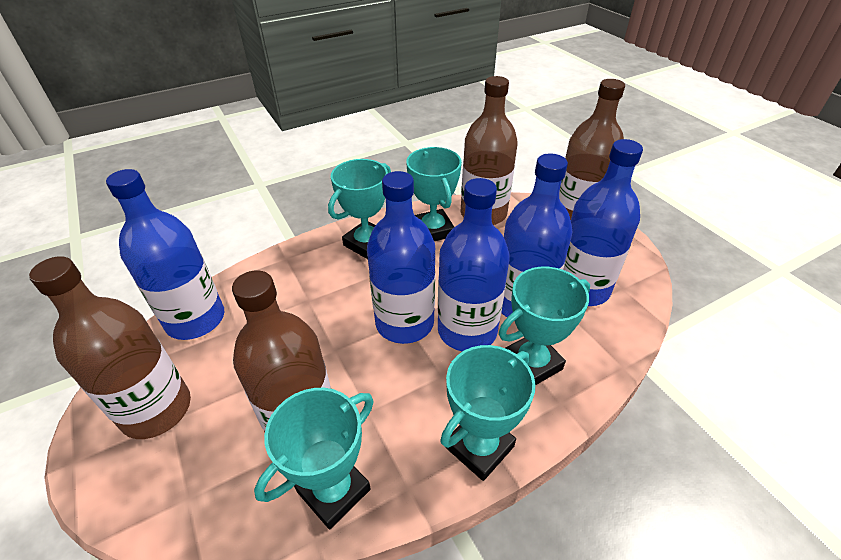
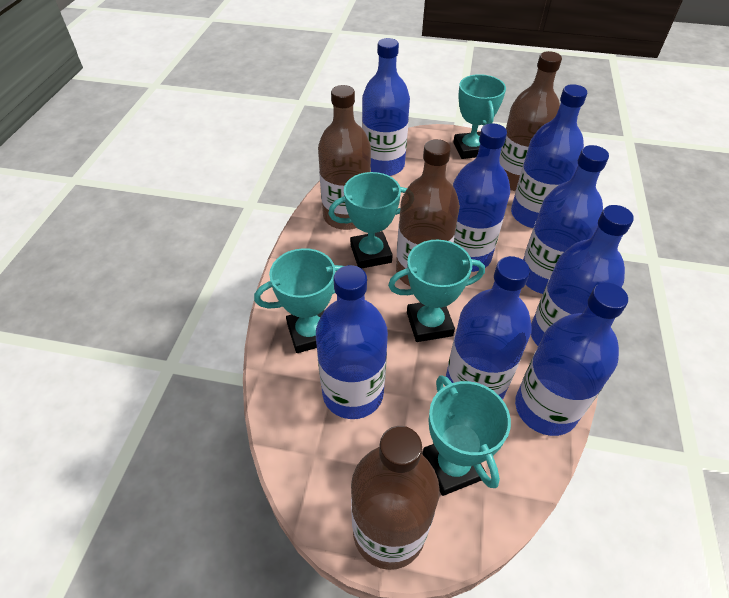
blue bottle: [106,169,224,340] [367,171,436,344] [438,178,510,352] [501,153,573,317] [563,139,643,306] = 5 -> [316,265,388,419] [362,38,410,176] [446,256,532,400] [453,123,510,272] [511,84,587,228] [515,282,628,436] [523,145,609,294] [531,205,634,346] = 8

